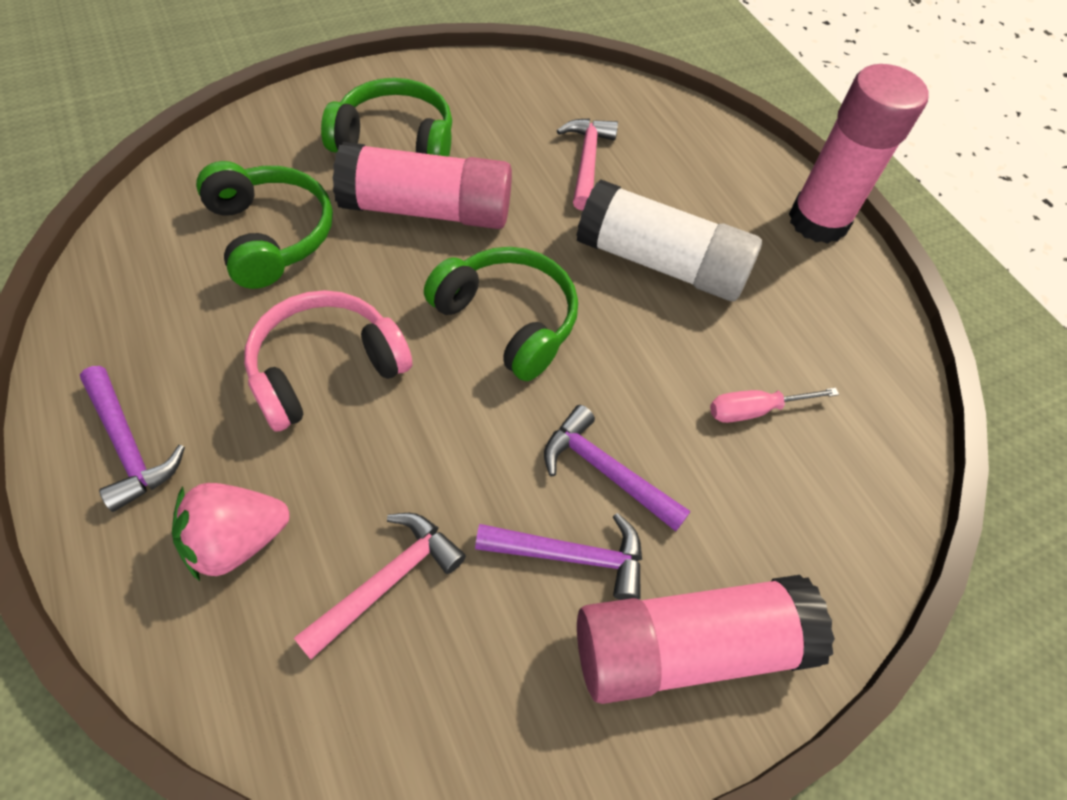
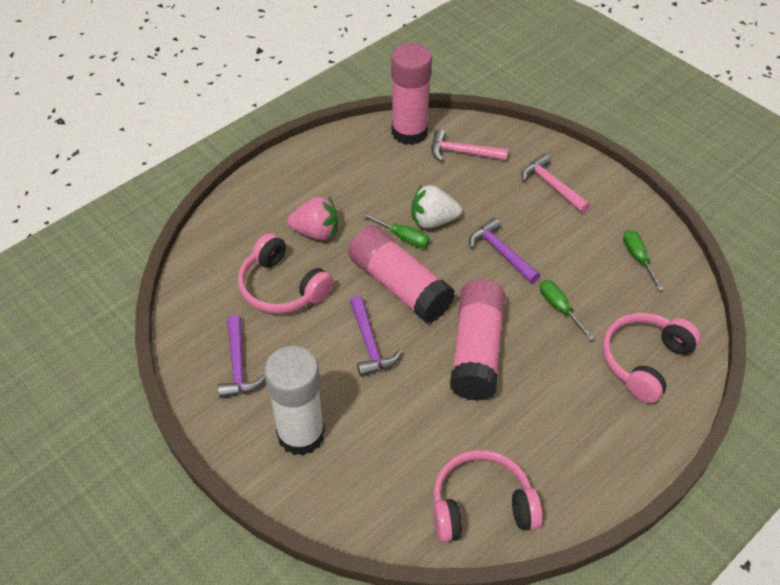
green headphones: [196,161,333,289] [321,78,452,157] [424,247,578,381] = 3 -> none = 0
green screwdriver: none = 0 -> [362,213,430,248] [540,280,594,341] [623,230,664,291] = 3
pink headphones: [244,290,412,432] = 1 -> [238,233,333,314] [433,450,543,542] [602,313,701,403] = 3
pink screwdriver: [710,388,839,423] = 1 -> none = 0
white strawberry: none = 0 -> [411,184,462,228] = 1

